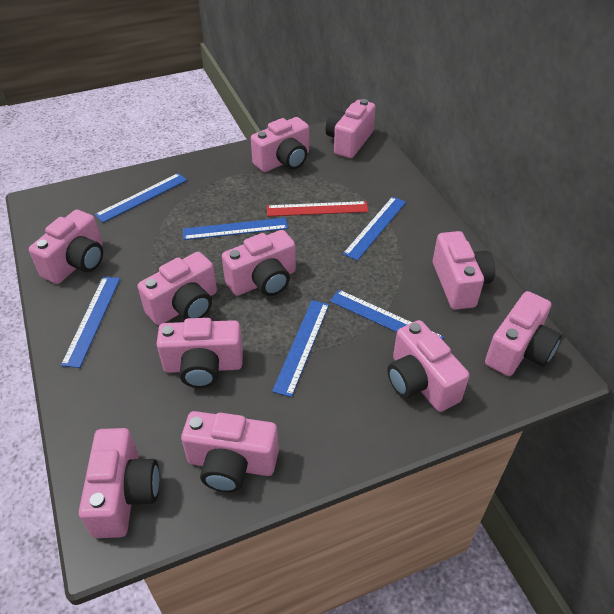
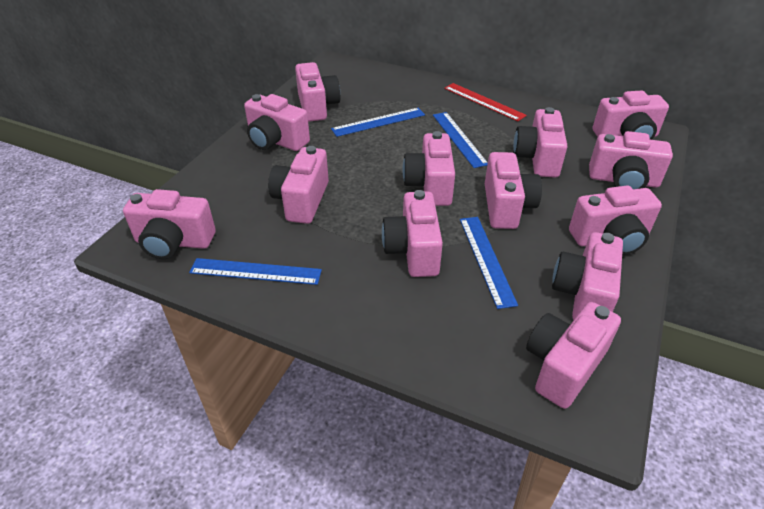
blue ruler: [61,276,120,368] [95,173,187,223] [183,218,288,240] [272,300,329,397] [330,290,444,339] [343,197,406,261] = 6 -> [189,258,322,285] [331,108,425,137] [433,112,488,168] [460,217,518,309] = 4
pink camera: [29,210,103,284] [79,428,160,538] [138,252,217,325] [156,318,243,388] [181,411,279,493] [222,230,296,296] [251,117,309,172] [326,99,376,158] [387,320,469,412] [433,231,495,310] [485,291,561,376] = 11 -> [123,189,216,259] [244,94,310,151] [268,146,329,224] [295,62,340,122] [382,190,443,277] [403,131,455,206] [485,152,542,229] [513,107,567,178] [526,302,621,409] [552,232,623,320] [569,186,662,255] [589,131,673,189] [593,90,669,140] = 13

